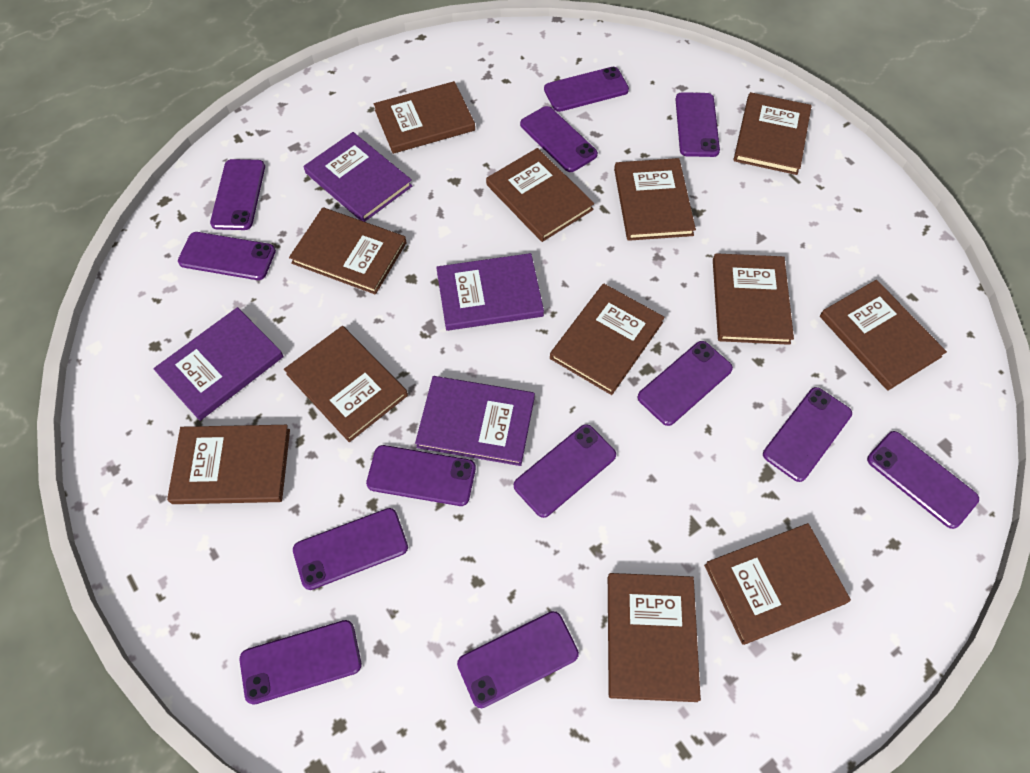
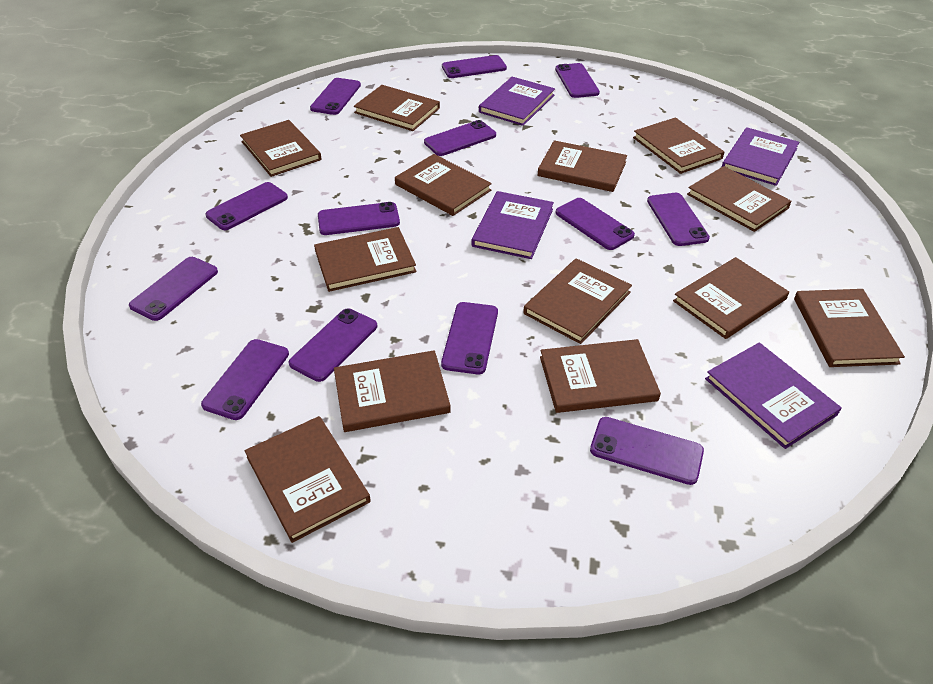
brown book: [167,425,290,504] [284,326,408,442] [289,207,407,295] [374,81,475,154] [486,148,594,242] [550,283,665,395] [608,573,701,702] [614,158,696,241] [704,523,851,645] [713,253,794,345] [734,92,812,175] [820,280,947,391] = 12 -> [240,120,322,177] [245,416,371,543] [314,227,416,292] [334,350,451,432] [354,85,440,131] [395,154,492,216] [523,258,632,344] [537,140,627,192] [540,339,661,413] [633,117,725,174] [673,257,789,339] [687,166,792,232] [794,289,905,367] = 13

